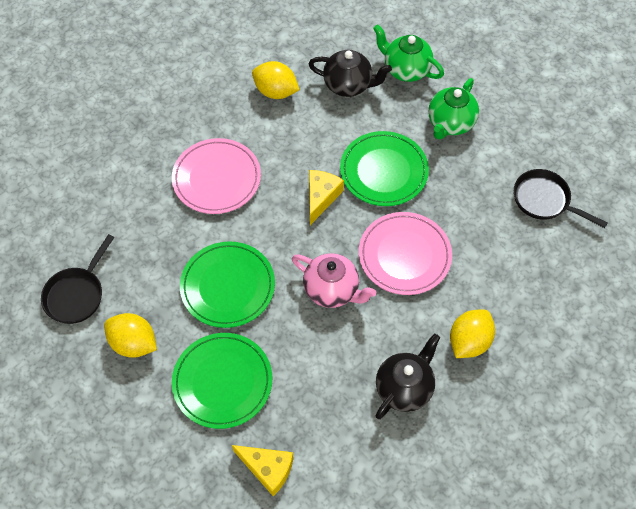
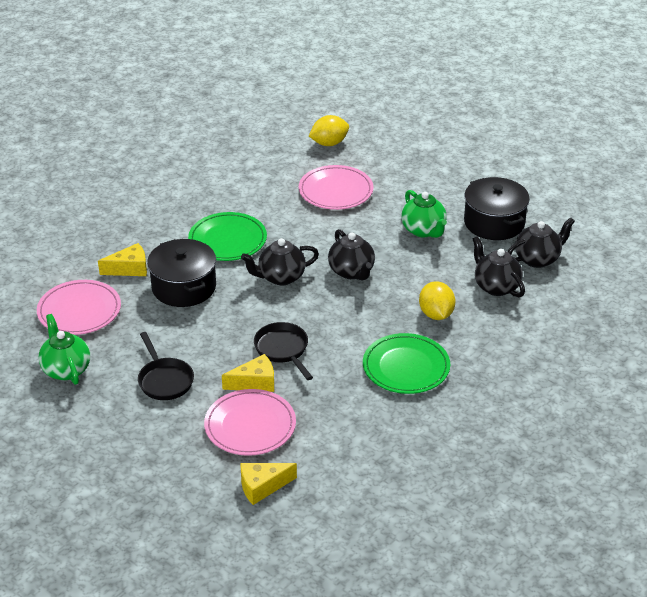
black pot: none = 0 -> [147,239,216,307] [464,177,530,240] = 2
black teapot: [309,49,392,97] [376,334,440,419] = 2 -> [241,238,319,285] [328,229,375,280] [473,236,525,297] [508,217,575,268] = 4
green plate: [172,333,272,429] [180,242,275,328] [340,131,429,206] = 3 -> [188,212,267,261] [363,333,450,394] = 2
pink plate: [172,138,261,214] [359,212,452,295] = 2 -> [37,280,121,335] [204,389,296,456] [299,165,373,210] = 3
pink teapot: [292,253,376,308] = 1 -> none = 0
yellow cheese: [232,445,294,496] [309,170,344,225] = 2 -> [98,243,147,276] [222,354,274,392] [241,463,297,505] = 3
yellow lemon: [104,313,157,358] [252,61,300,99] [450,309,495,358] = 3 -> [309,115,349,146] [419,281,455,320] = 2

